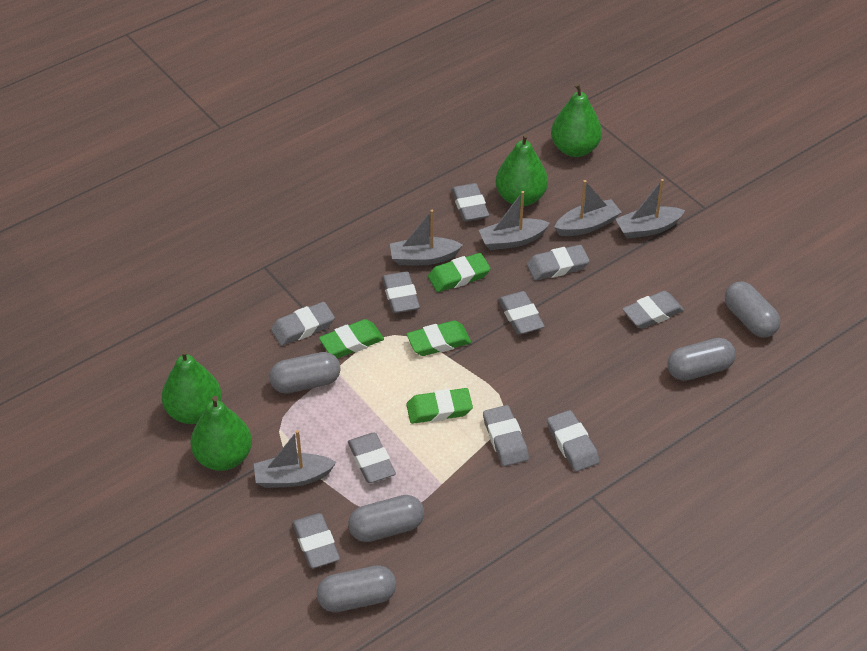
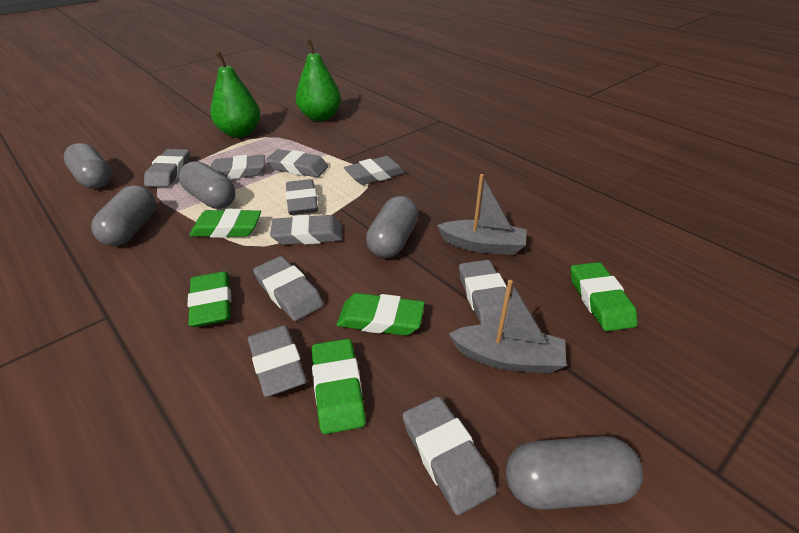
green eraser: [319,319,384,358] [406,320,471,356] [406,388,473,424] [428,253,491,292] = 4 -> [187,271,231,327] [189,209,261,238] [312,339,366,434] [337,293,425,336] [571,262,638,331] = 5
green pear: [162,349,222,424] [190,396,252,471] [495,133,548,206] [551,83,602,157] = 4 -> [210,52,260,138] [296,39,341,121] = 2
grey boat: [254,430,336,488] [390,210,463,265] [479,191,550,250] [554,180,622,236] [616,179,685,239] = 5 -> [437,174,527,255] [449,280,566,373] = 2

